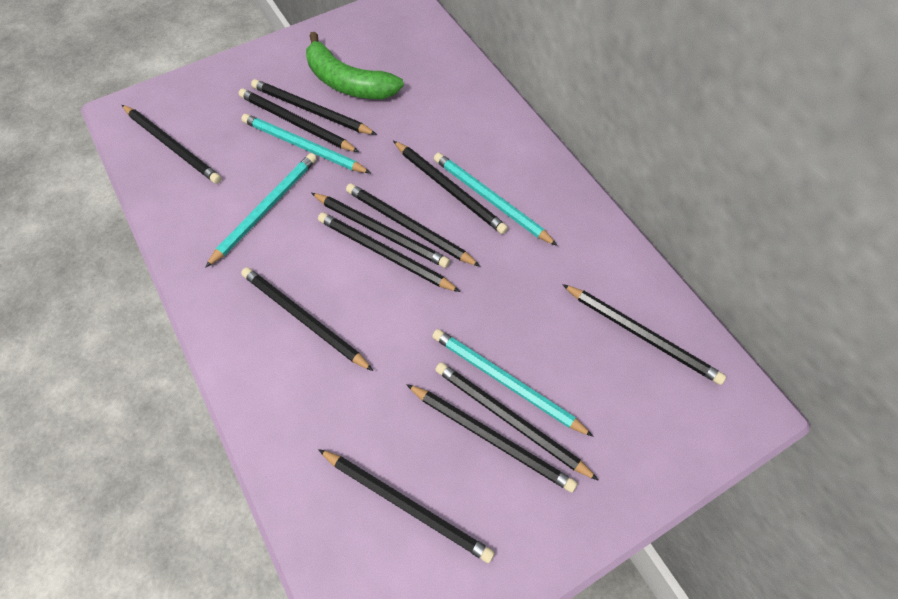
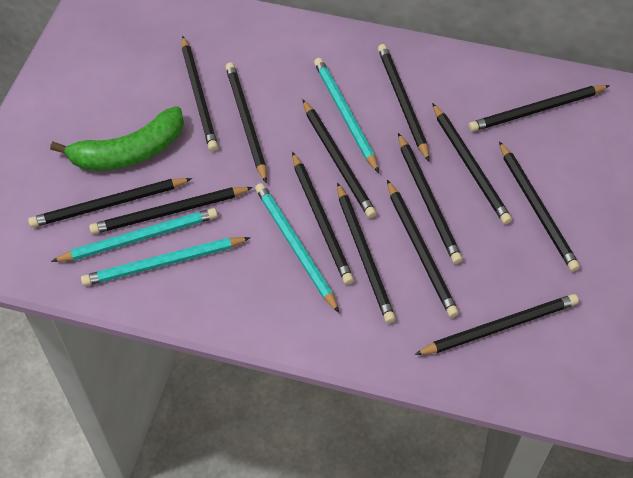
black pencil: [122,105,222,184] [239,88,359,152] [241,267,373,371] [251,79,377,135] [311,193,450,268] [318,212,460,292] [318,449,495,563] [346,183,480,266] [393,141,508,234] [406,384,577,492] [435,362,599,481] [562,284,726,385] = 12 -> [28,178,192,228] [89,187,253,234] [182,36,218,151] [225,63,267,183] [292,152,354,285] [302,99,377,218] [337,182,396,323] [378,44,429,161] [387,180,459,318] [398,133,463,264] [414,294,579,355] [432,103,512,224] [469,85,610,132] [499,141,580,272] = 14

